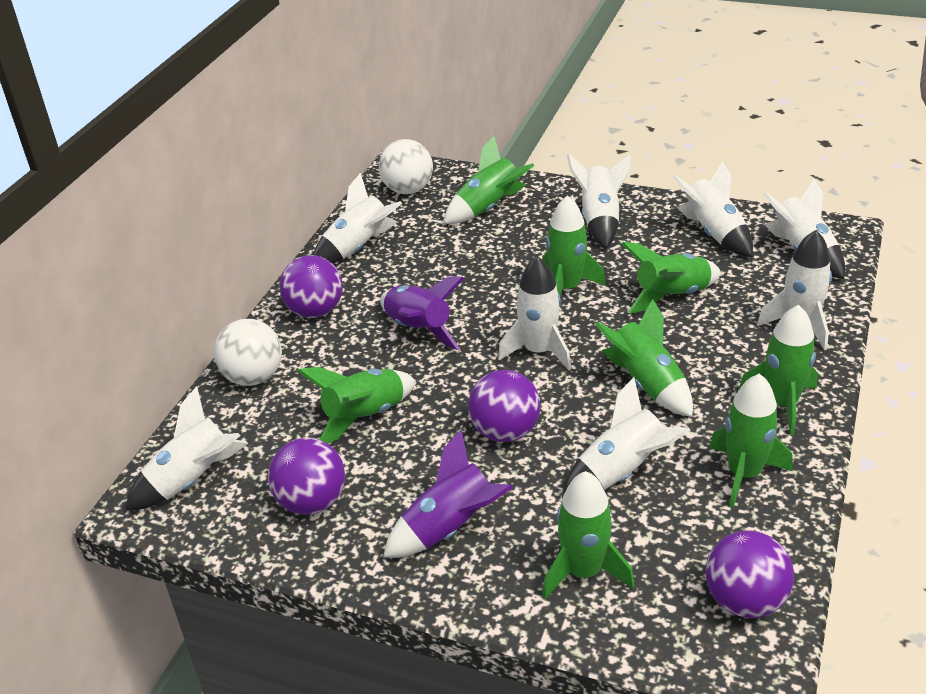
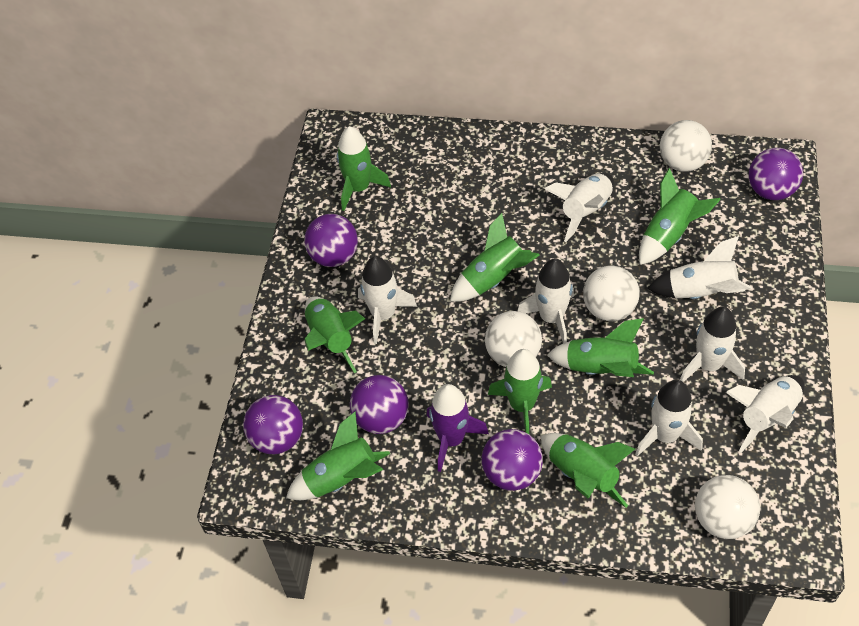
purple ball: [268,438,345,515] [280,255,343,318] [468,370,541,442] [706,530,794,618] = 4 -> [243,395,303,454] [304,214,358,267] [350,375,409,434] [482,429,543,491] [749,148,803,200] = 5
purple rocket: [380,276,464,351] [383,429,513,558] = 2 -> [427,384,489,472] = 1
white ball: [214,319,282,386] [379,139,433,194] = 2 -> [485,311,542,367] [583,265,640,321] [660,120,712,172] [695,475,760,539] = 4
white rocket: [125,387,248,510] [313,173,402,264] [498,256,571,370] [562,377,690,498] [567,154,631,248] [673,161,753,257] [757,230,832,350] [763,179,845,279] = 8 -> [358,256,417,344] [518,259,574,343] [545,173,614,242] [635,380,703,456] [647,236,752,299] [680,307,745,382] [726,375,805,453] = 7

